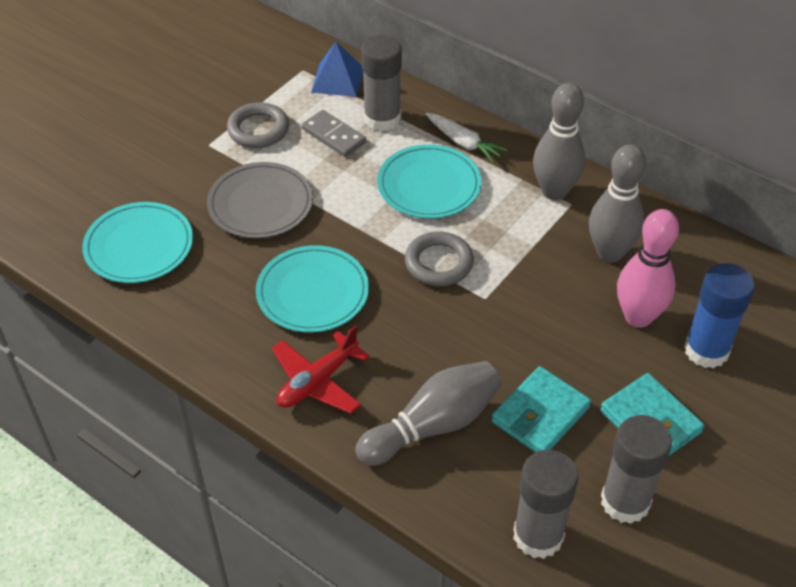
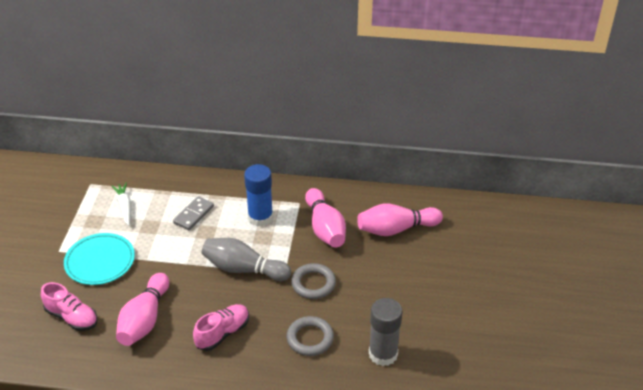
blue pyramid: [311,41,363,97] = 1 -> none = 0
grey bowling pin: [355,361,501,466] [533,83,585,200] [589,144,646,263] = 3 -> [202,238,291,281] = 1
grey glue stick: [361,35,402,132] [514,450,579,559] [601,415,672,524] = 3 -> [369,298,402,366] = 1
grey plate: [207,162,313,238] = 1 -> none = 0
pink bowling pin: [617,209,679,328] = 1 -> [116,273,169,346] [305,188,346,248] [357,203,443,236] = 3
pink shoe: none = 0 -> [41,282,97,331] [193,304,249,351] = 2
red plane: [272,325,370,414] = 1 -> none = 0
turquoise plate: [82,202,193,283] [256,245,369,333] [377,144,482,218] = 3 -> [64,233,135,285] = 1
turquoise wallet: [491,366,591,453] [600,373,704,456] = 2 -> none = 0

